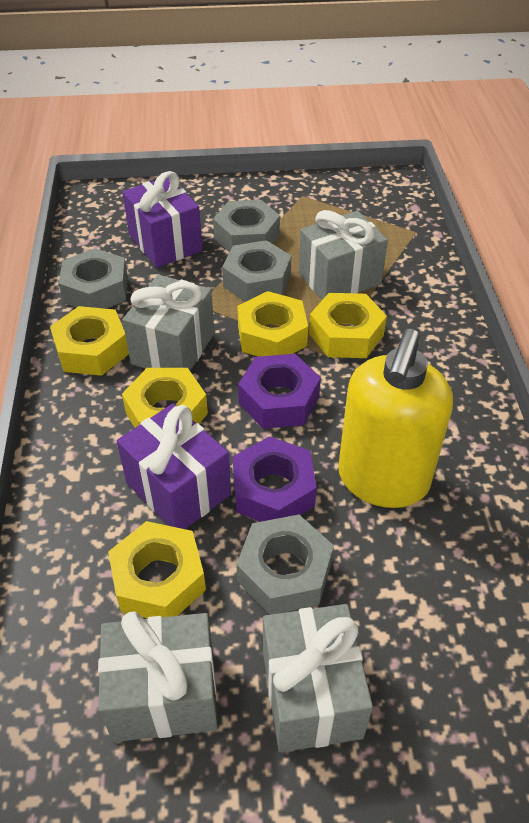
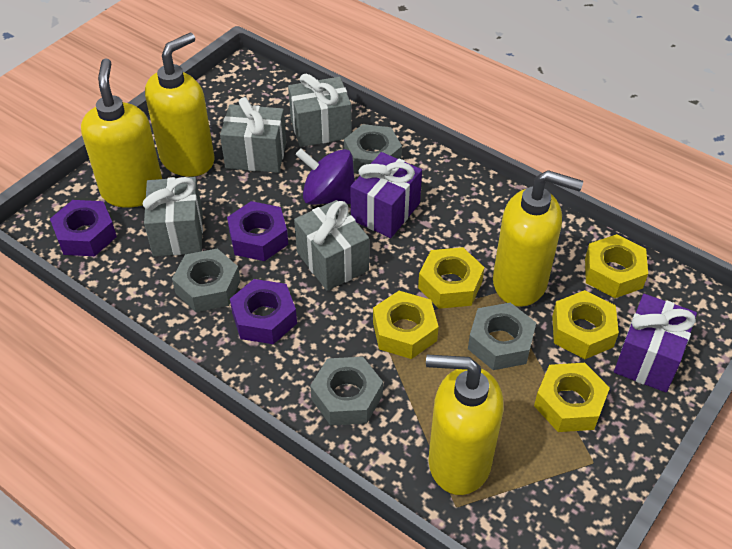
purple nut: [233,436,317,522] [238,354,321,429] = 2 -> [50,200,117,256] [227,201,288,261] [230,279,297,344] = 3
purple spinning top: none = 0 -> [295,148,355,205] = 1
yellow soap dispenser: [338,329,453,508] = 1 -> [81,58,162,208] [145,33,215,177] [426,354,503,495] [493,170,583,307] = 4

